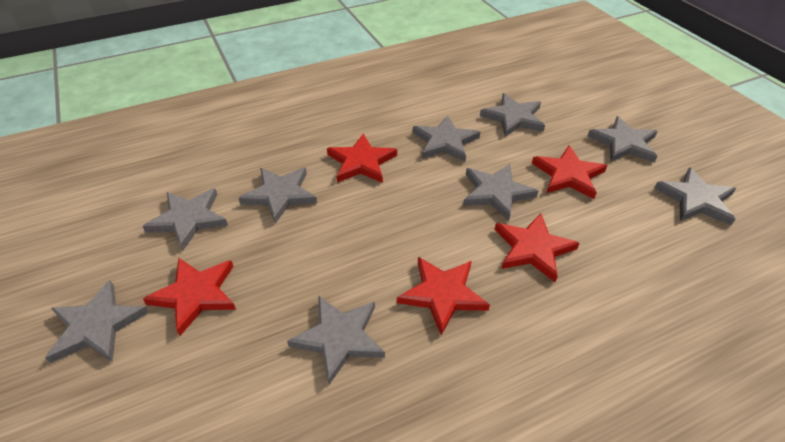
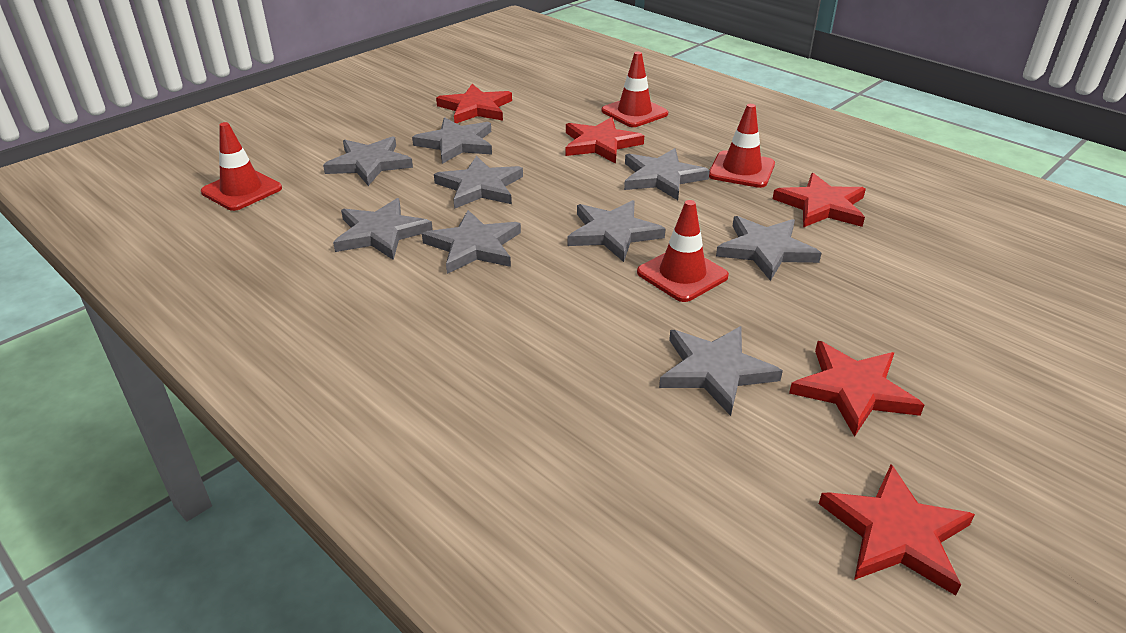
red traffic cone: none = 0 -> [201,122,282,211] [602,52,668,127] [637,200,729,302] [709,104,775,188] = 4

